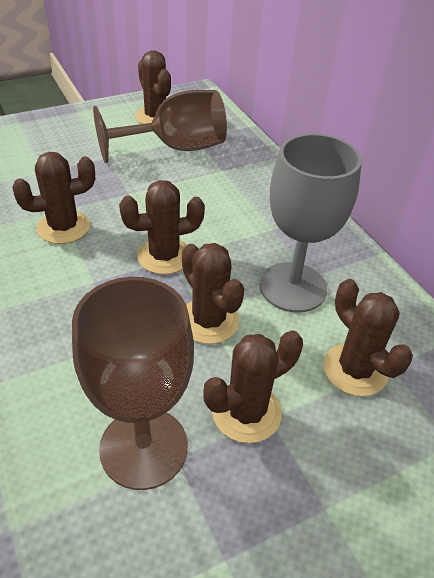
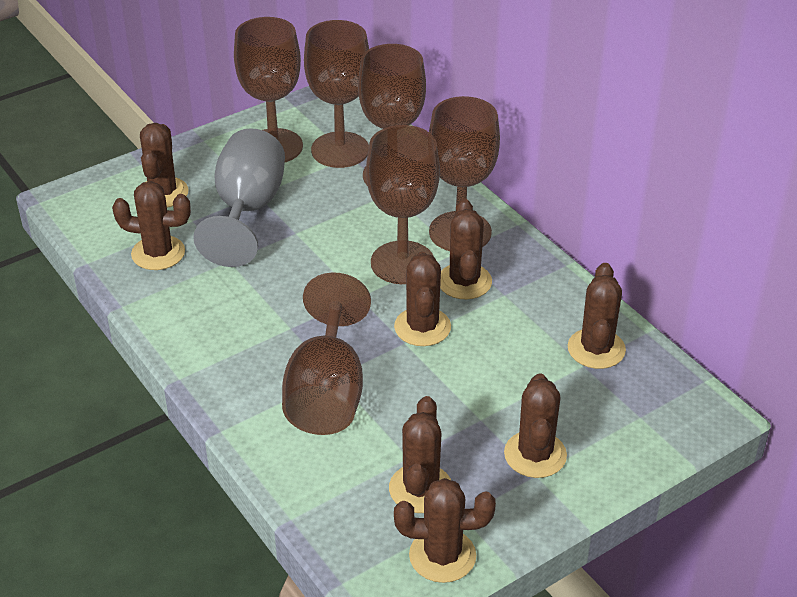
brown cactus: [12,152,95,244] [119,180,205,275] [135,50,171,124] [182,243,245,344] [203,330,303,443] [324,279,413,397] = 6 -> [112,181,191,270] [140,123,189,208] [389,396,451,513] [394,252,451,346] [394,478,496,583] [440,198,492,300] [504,373,567,478] [568,263,626,369] = 8
brown goblet: [72,277,194,490] [93,90,227,163] = 2 -> [234,17,303,162] [282,272,371,435] [304,20,369,168] [358,44,426,186] [366,125,440,284] [429,96,500,251] = 6

